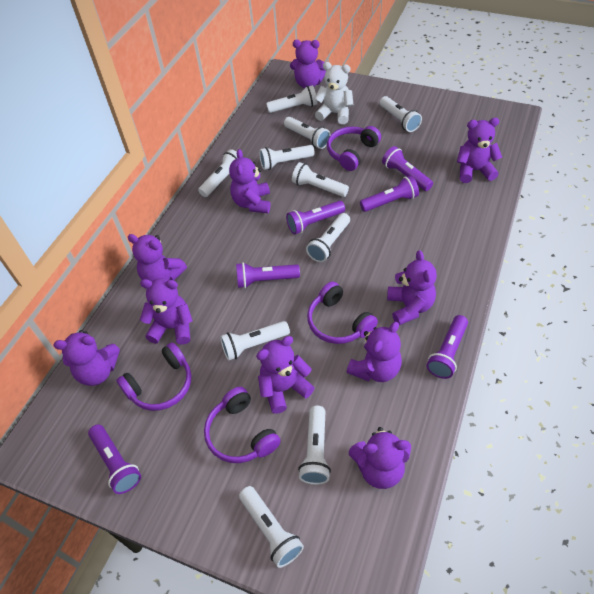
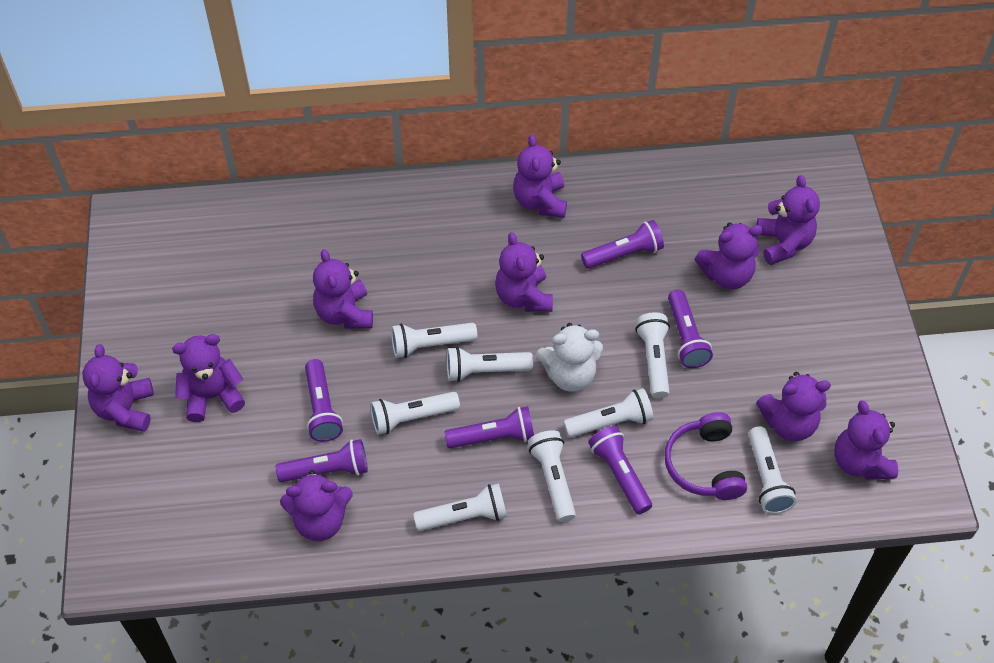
purple headphones: [116,342,191,411] [204,387,281,463] [307,282,378,344] [327,126,381,171] = 4 -> [664,412,747,500] = 1
white flashlight: [198,149,237,197] [220,321,290,361] [239,486,304,568] [259,145,315,170] [266,85,317,113] [284,117,331,149] [292,162,349,197] [298,405,331,485] [306,213,350,262] [380,96,422,132] = 10 -> [370,392,460,435] [391,323,477,358] [413,483,507,531] [447,347,533,382] [528,430,576,522] [563,388,654,438] [635,312,670,399] [748,426,797,514] = 8

